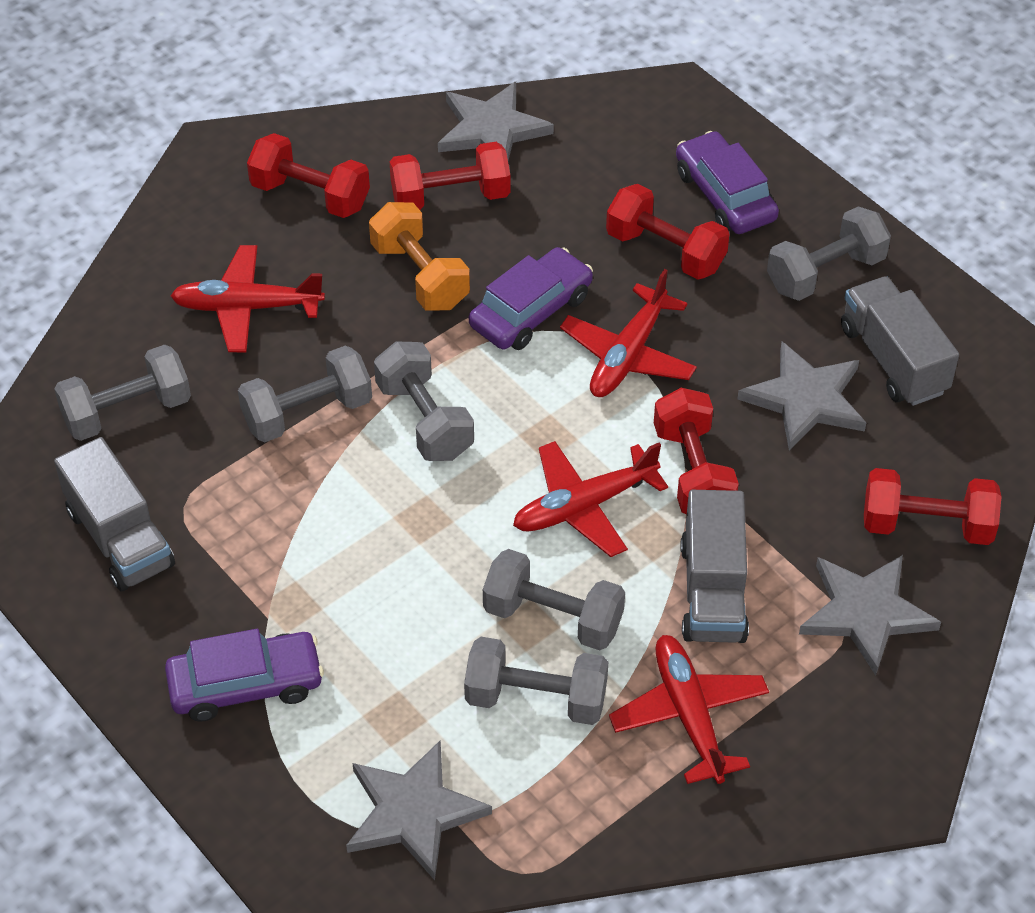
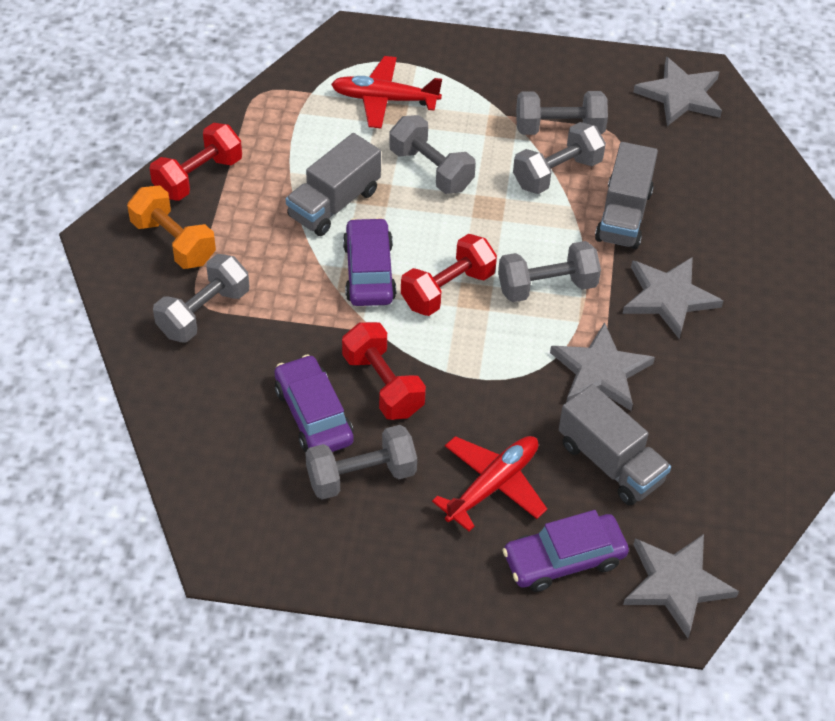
red dumbbell: [247,133,370,218] [389,142,511,210] [606,184,729,280] [654,388,739,514] [864,468,1002,545] = 5 -> [149,123,242,201] [342,322,426,420] [401,234,497,316] = 3
red plane: [170,245,325,352] [513,441,668,557] [560,269,697,397] [609,635,769,784] = 4 -> [331,56,442,128] [432,436,547,532] = 2

